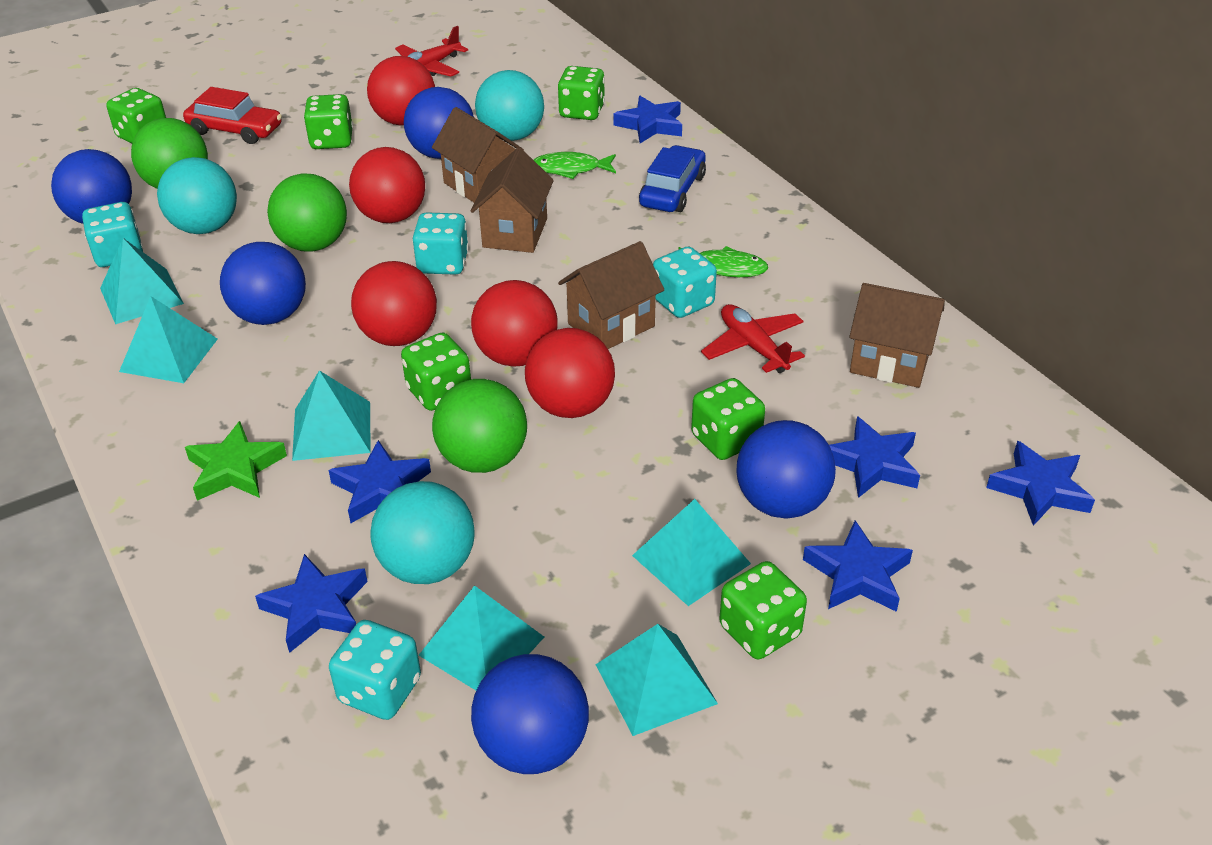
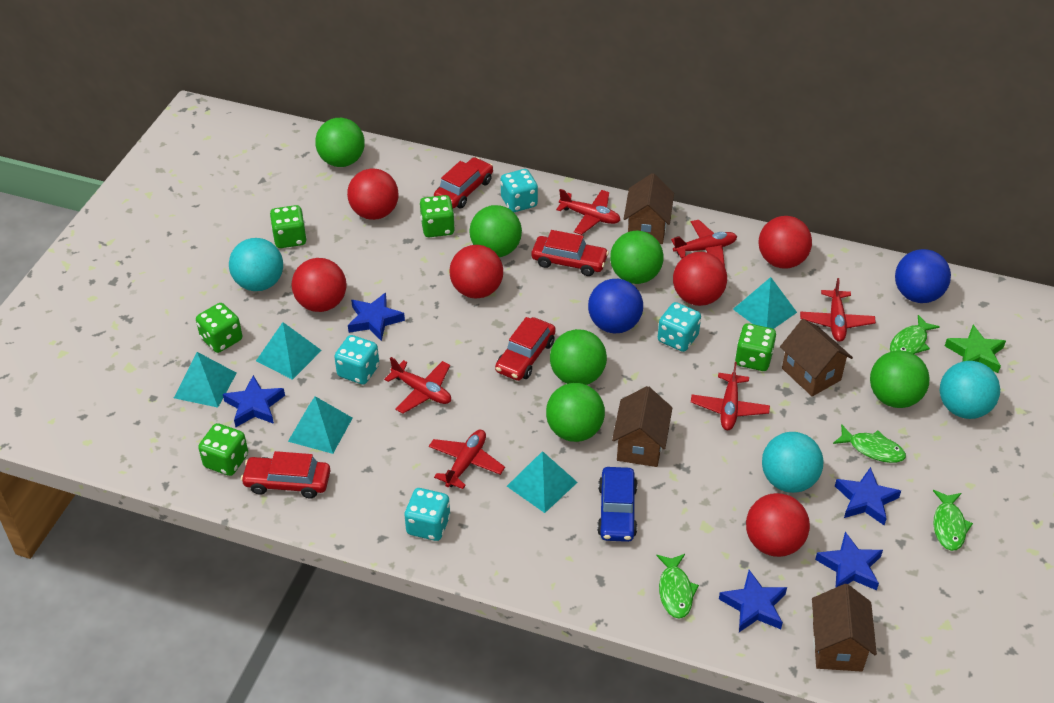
blue ball: [51,149,132,224] [220,242,306,325] [404,87,474,159] [471,654,589,774] [736,420,836,519] = 5 -> [588,279,643,333] [895,249,951,303] = 2
blue star: [255,554,368,653] [328,440,431,523] [613,96,682,143] [803,520,913,612] [829,416,920,498] [986,441,1095,526] = 6 -> [223,375,285,427] [348,293,405,341] [719,570,787,632] [815,532,883,590] [835,467,901,525] = 5
green ball: [131,118,208,189] [267,173,347,252] [432,379,527,473] = 3 -> [315,118,365,167] [470,205,522,257] [546,383,605,442] [550,329,607,385] [610,231,664,284] [870,350,930,408] = 6
green dice: [106,88,166,143] [304,94,353,149] [401,333,471,411] [558,66,605,120] [691,378,765,460] [719,561,807,659] = 6 -> [196,303,242,353] [198,423,248,476] [270,205,307,248] [420,195,455,237] [735,323,776,371] = 5
green fish: [534,152,616,179] [678,246,768,277] = 2 -> [656,554,699,619] [833,425,906,463] [890,315,940,354] [933,490,973,551] = 4
red ball: [349,147,425,223] [351,261,437,346] [367,56,435,126] [471,280,558,367] [525,328,615,418] = 5 -> [292,258,346,312] [347,168,399,220] [450,245,503,299] [673,252,727,306] [746,493,810,557] [759,216,812,269] = 6
red car: [183,87,282,144] = 1 -> [241,451,330,498] [434,157,493,208] [495,317,556,381] [532,230,609,276] = 4
red plane: [395,26,468,77] [701,304,805,373] = 2 -> [384,357,451,414] [429,430,505,489] [556,189,620,235] [671,220,737,266] [691,362,770,430] [800,278,876,342] = 6
turquoise pyramid: [100,238,184,324] [119,296,218,383] [292,370,371,461] [419,586,544,690] [596,624,718,736] [632,499,751,606] = 6 -> [174,352,237,408] [256,322,322,380] [288,396,353,454] [507,451,578,513] [733,277,797,329] = 5

